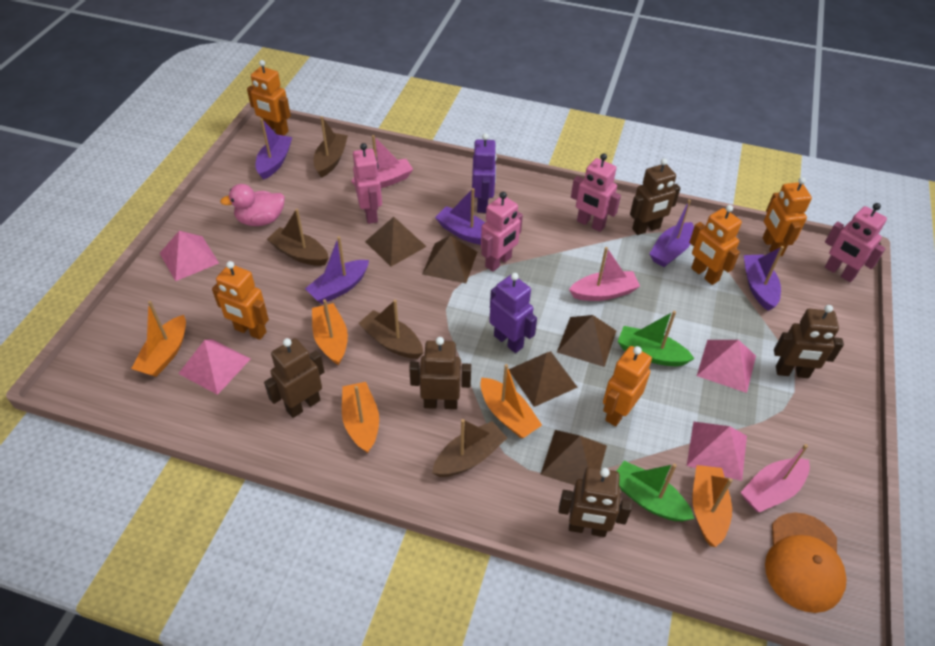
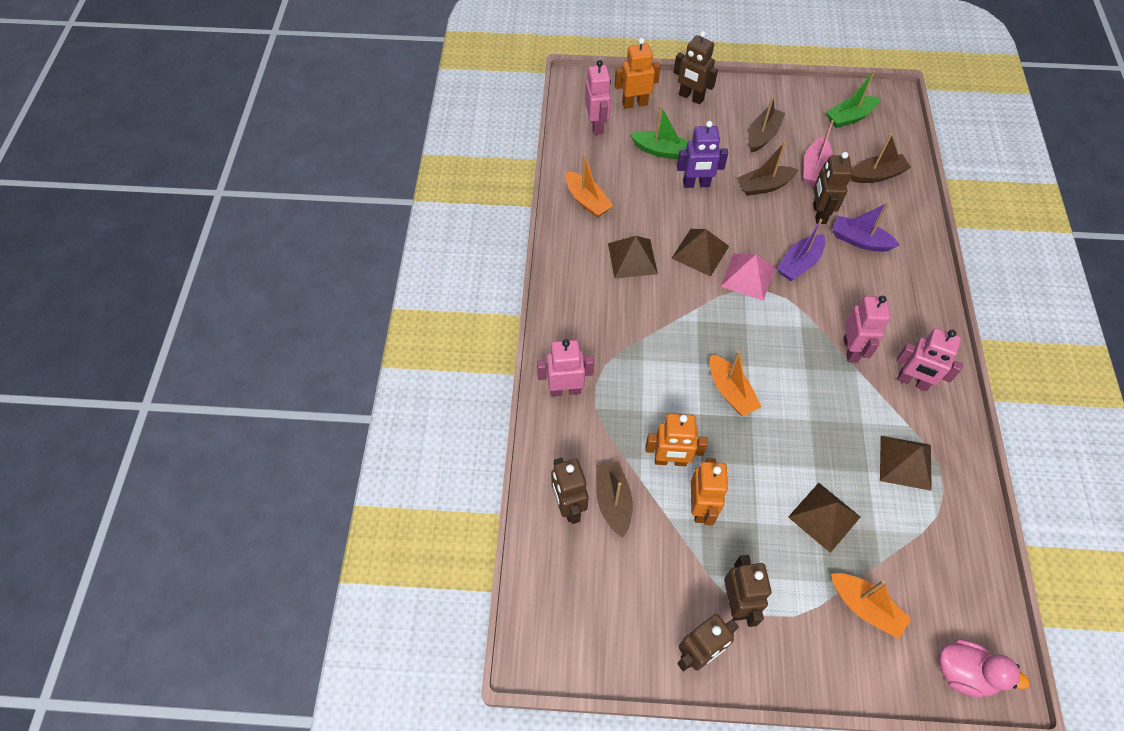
brown pyramid: [365,217,427,266] [422,236,477,283] [509,351,578,407] [540,430,607,485] [557,315,616,367] = 5 -> [608,236,658,279] [671,229,729,277] [788,483,860,553] [880,436,932,491] = 4
orange boat: [131,301,186,377] [312,299,348,365] [342,382,379,453] [480,364,542,438] [693,465,733,547] = 5 -> [566,154,613,218] [709,351,761,416] [831,573,911,639] = 3
orange cap: [765,513,847,613] = 1 -> none = 0
orange robot: [212,261,269,340] [247,60,291,136] [603,346,652,426] [689,205,742,285] [762,177,812,256] = 5 -> [614,38,661,109] [646,413,708,466] [691,458,728,525] = 3
pink boat: [351,135,413,188] [569,247,640,301] [740,444,810,512] = 3 -> [803,120,834,185] = 1
pink pyramid: [160,231,219,281] [178,339,250,395] [687,422,747,481] [697,340,756,393] = 4 -> [721,254,775,301] = 1
purple boat: [256,118,292,180] [305,236,369,304] [435,188,485,245] [650,199,694,267] [744,246,784,311] = 5 -> [777,219,825,281] [832,202,899,252] = 2
purple robot: [472,133,497,213] [489,273,537,353] = 2 -> [677,121,728,188] = 1

